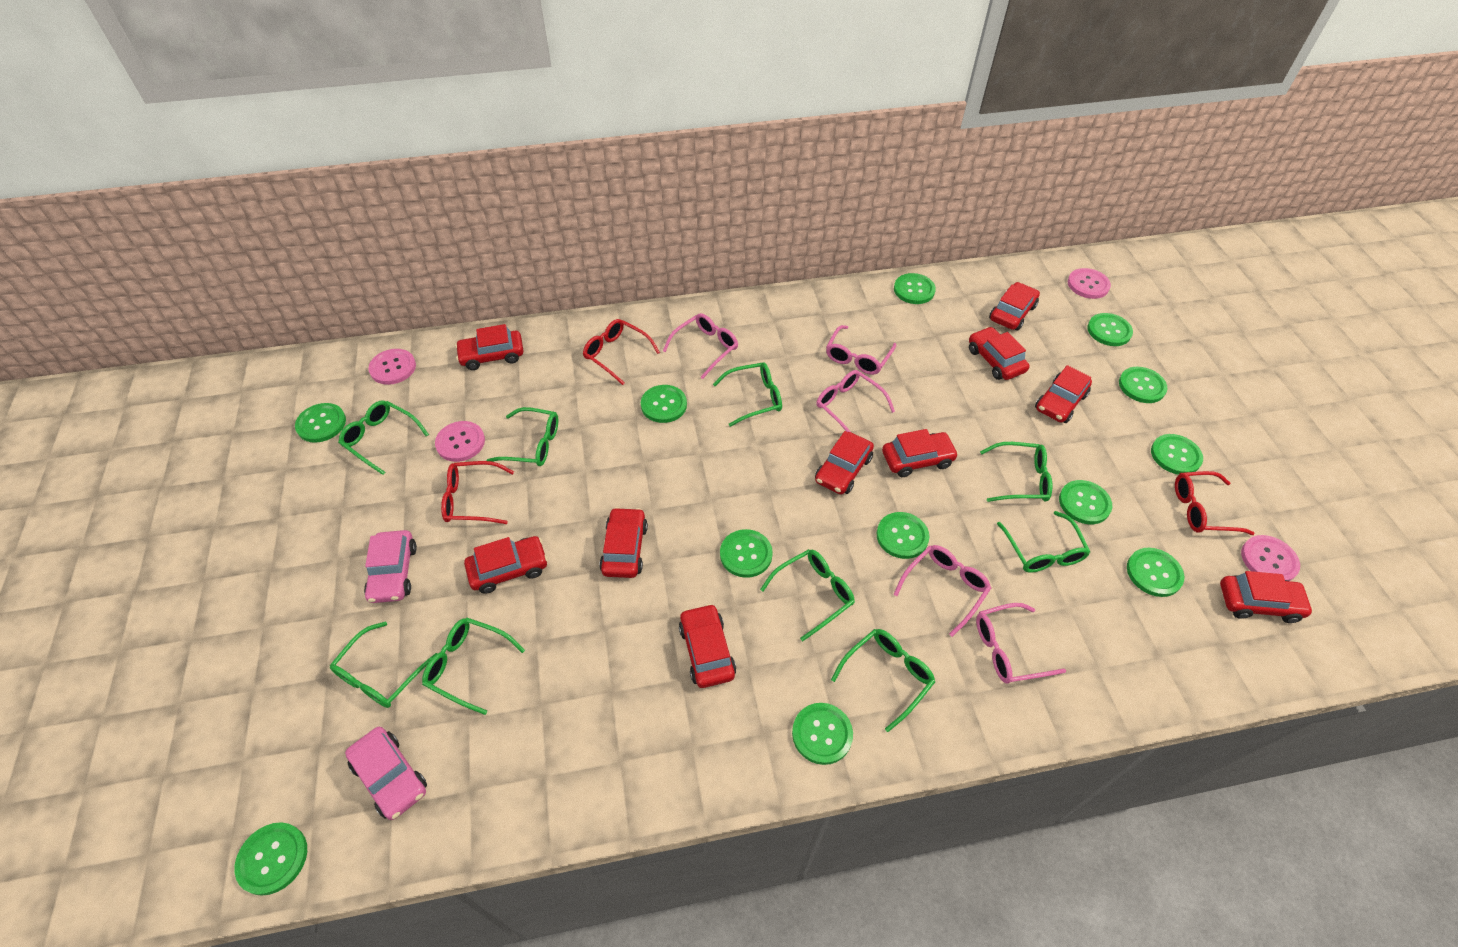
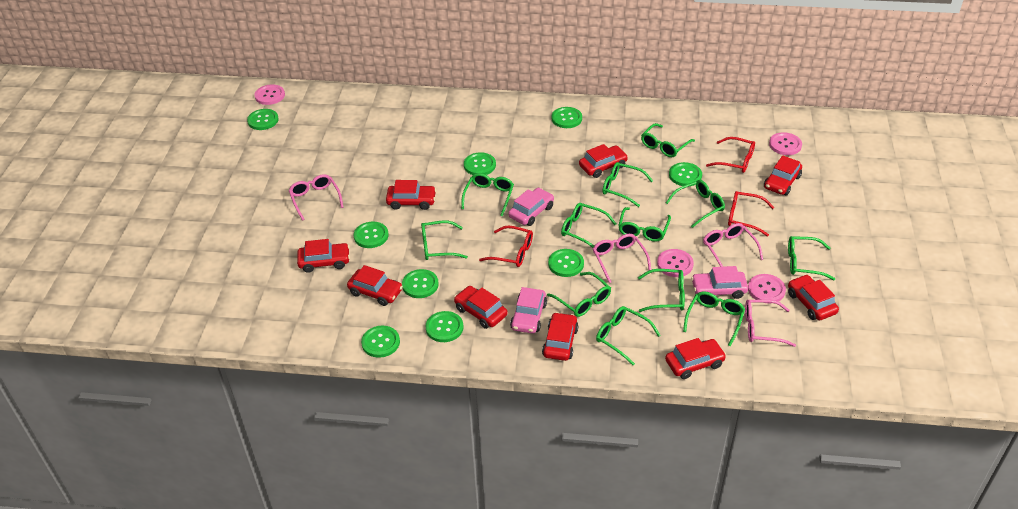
green button: [234,822,307,896] [295,403,346,443] [641,385,687,423] [720,529,773,578] [792,703,853,765] [877,512,929,559] [894,273,936,304] [1059,480,1112,524] [1087,313,1133,346] [1119,367,1167,403] [1127,548,1184,597] [1151,434,1203,475] = 12 -> [247,109,279,130] [354,222,389,248] [361,326,400,358] [402,269,439,298] [425,311,464,342] [464,152,496,175] [548,249,584,277] [552,107,582,128] [669,162,702,186] = 9
green glasses: [330,621,438,708] [338,401,429,475] [422,618,525,715] [486,407,558,466] [713,362,782,427] [760,549,855,641] [831,629,935,732] [980,442,1052,502] [997,511,1090,573] = 9 -> [421,221,468,260] [461,173,514,216] [547,272,611,317] [561,203,616,248] [596,306,660,365] [602,162,653,207] [618,207,671,242] [638,269,685,312] [641,123,695,157] [666,180,725,228] [683,292,745,346] [788,236,835,281] = 12
pink car: [345,727,427,820] [364,530,417,603] = 2 -> [508,188,554,226] [510,287,547,333] [691,266,748,299] = 3
pink glasses: [663,313,738,379] [816,370,895,432] [826,325,896,375] [893,545,991,637] [976,603,1066,684] = 5 -> [289,174,344,221] [593,234,651,283] [703,223,763,267] [745,300,796,347] = 4
red car: [455,324,524,370] [464,536,548,594] [599,507,648,578] [679,604,736,688] [815,431,874,495] [882,429,958,477] [969,327,1029,380] [989,282,1040,331] [1035,365,1092,423] [1220,571,1314,623] = 10 -> [297,239,350,273] [347,265,403,306] [386,180,436,210] [454,286,508,329] [542,312,578,361] [579,144,628,178] [665,338,726,379] [764,156,802,195] [788,274,839,320] = 9

